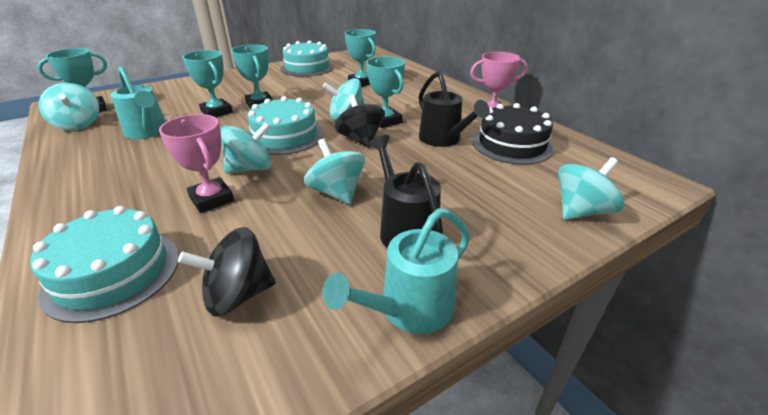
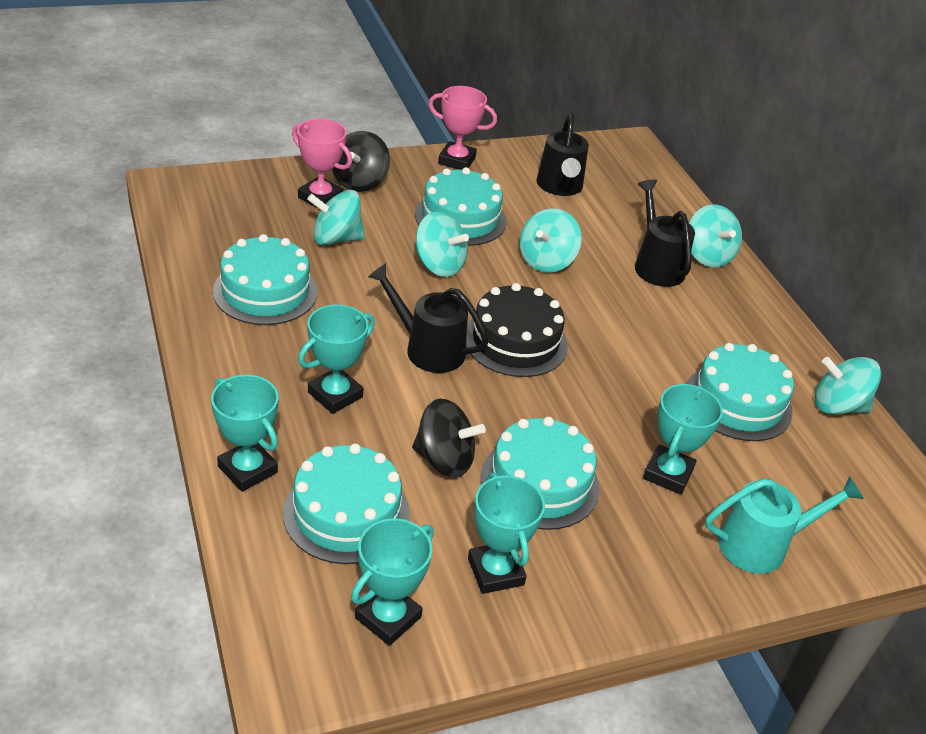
black watering can: [369,135,443,248] [419,71,490,147] = 2 -> [368,263,489,373] [537,113,589,196] [635,179,695,287] = 3
turquoise cake: [30,206,179,323] [248,96,323,155] [281,40,334,77] = 3 -> [213,234,318,325] [283,444,410,564] [415,167,507,246] [481,417,599,530] [687,343,794,441] = 5
turquoise watering can: [111,67,166,139] [322,208,470,334] = 2 -> [705,476,864,573] = 1

